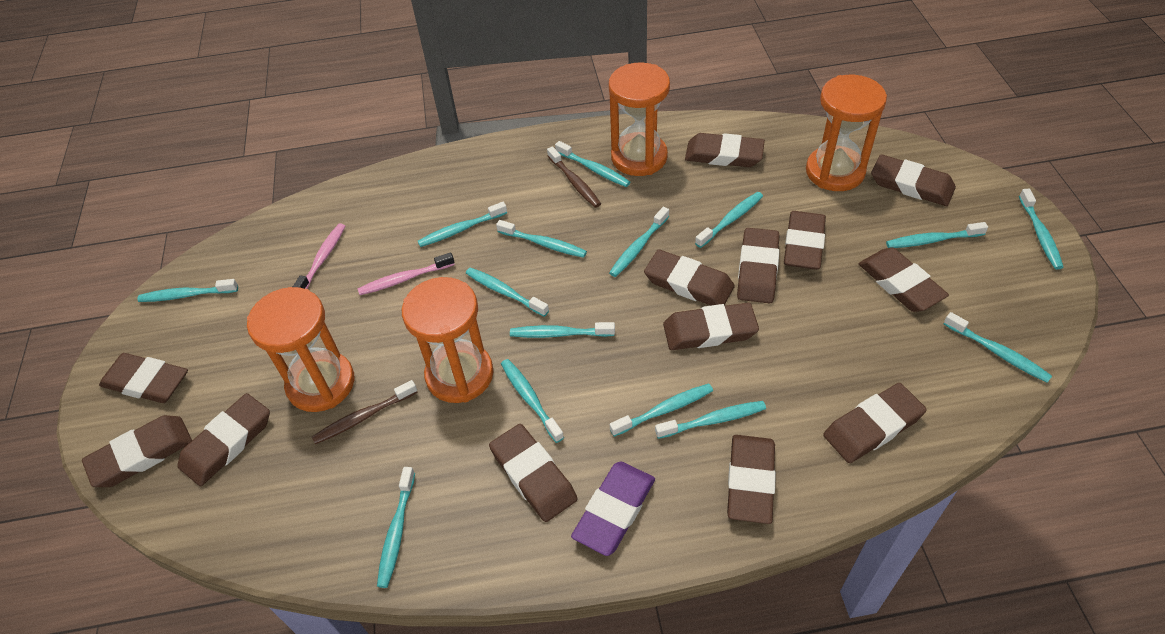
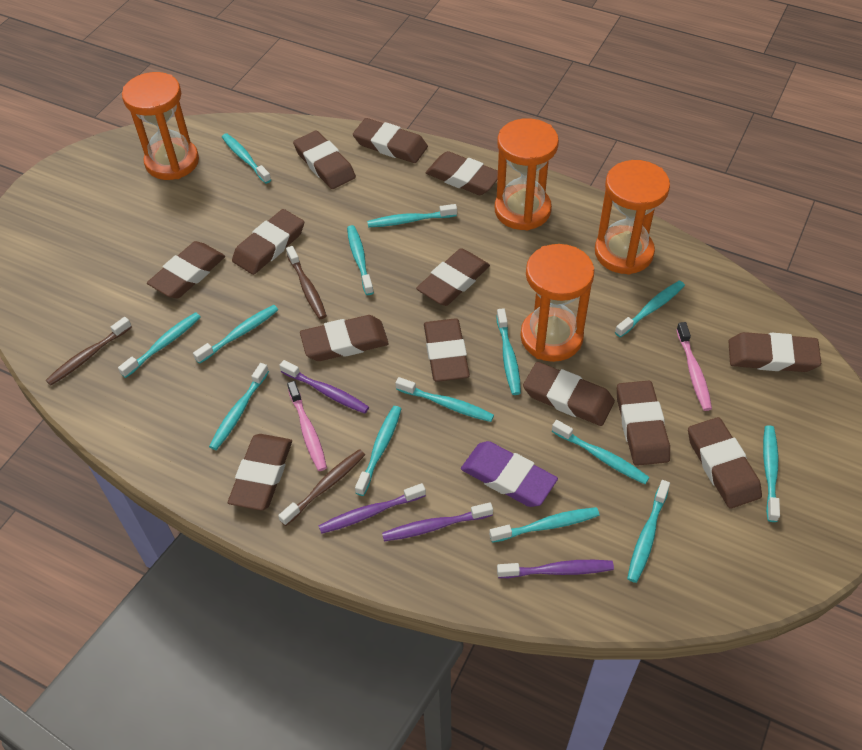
brown toothbrush: [312,380,418,444] [547,146,601,208] = 2 -> [46,317,132,386] [278,449,365,526] [286,246,327,319] = 3
purple toothbrush: none = 0 -> [279,360,369,414] [319,483,426,534] [382,502,493,541] [497,560,614,578] = 4
turquoise toothbrush: [137,279,238,302] [377,467,415,588] [418,202,507,247] [466,267,549,317] [496,220,587,258] [501,359,564,443] [510,322,615,338] [555,141,630,187] [609,207,669,277] [610,383,713,437] [655,401,766,439] [695,192,763,248] [886,222,988,248] [944,312,1052,383] [1019,189,1064,269] = 15 -> [118,312,201,378] [193,305,278,364] [209,363,269,450] [222,133,271,184] [347,225,374,295] [355,406,401,496] [367,204,457,228] [395,377,494,422] [489,507,600,543] [496,308,521,395] [552,420,650,484] [615,281,685,338] [627,480,670,583] [763,425,780,522] = 14

